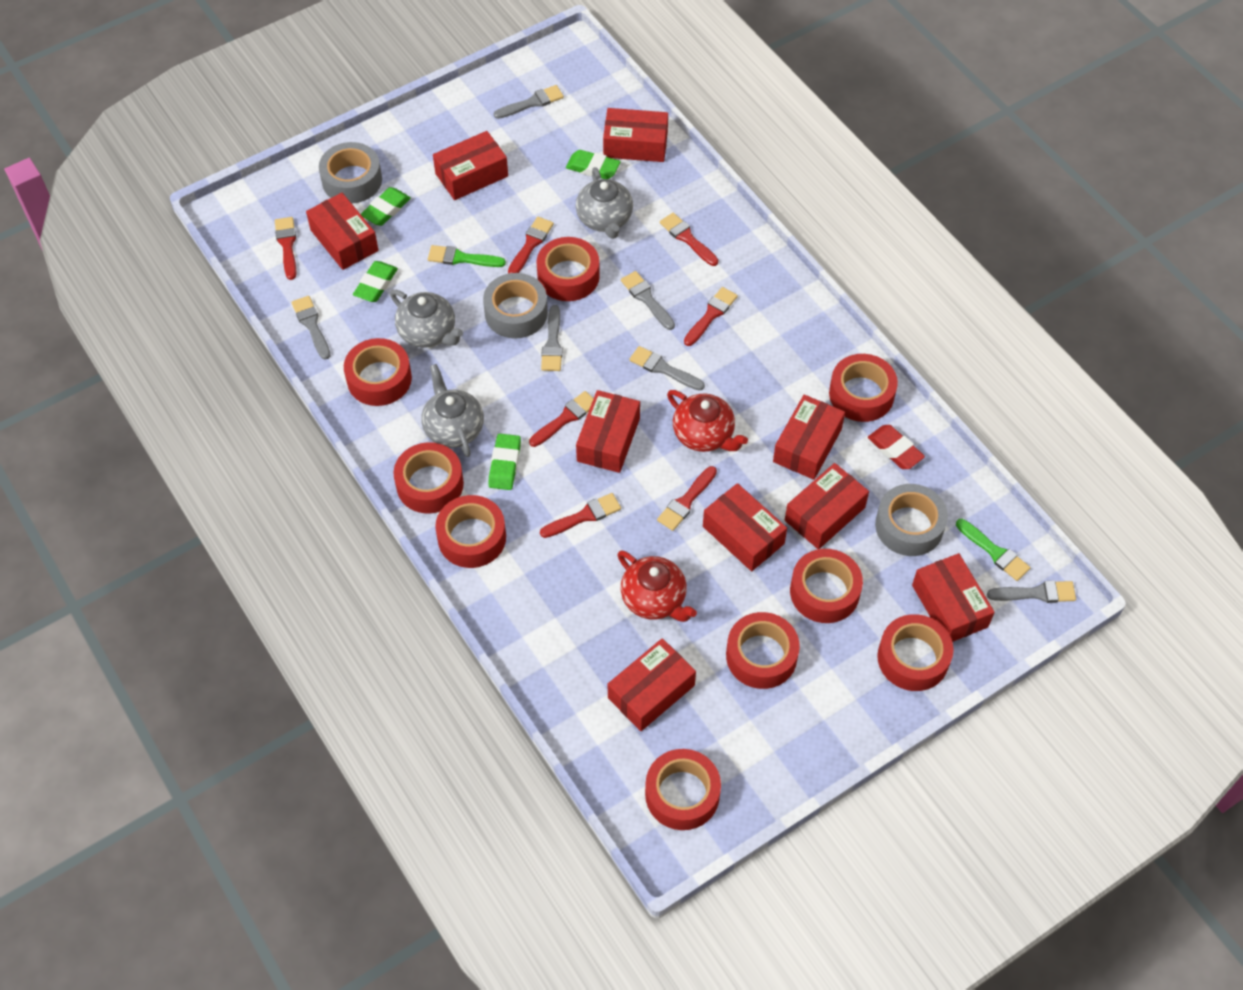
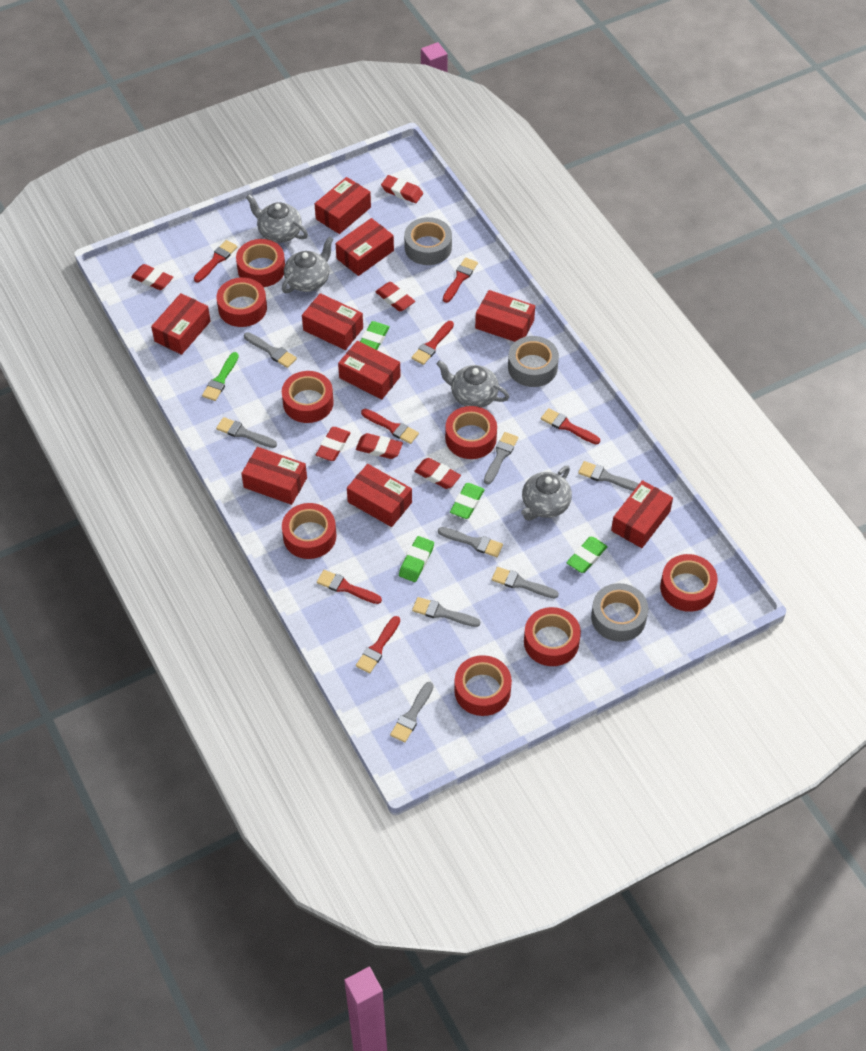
green brush: [428,245,506,267] [956,519,1030,581] = 2 -> [202,352,239,401] = 1
grey brush: [291,296,331,360] [494,85,564,119] [541,305,563,371] [621,271,675,330] [629,346,705,391] [987,581,1076,603] = 6 -> [216,417,277,448] [244,332,297,368] [390,682,434,743] [412,597,480,627] [438,527,503,557] [484,432,518,485] [492,567,559,598] [578,461,639,491] = 8
grey teapot: [390,290,463,348] [422,364,484,457] [576,167,633,239] = 3 -> [246,194,308,243] [282,236,333,293] [437,360,509,408] [521,465,572,521] = 4
red eraser: [868,425,925,469] = 1 -> [131,264,173,290] [316,427,350,461] [356,433,403,459] [375,282,415,311] [381,175,423,203] [414,458,461,489] = 6
red tape: [344,338,412,406] [393,442,464,514] [435,495,506,568] [536,237,600,301] [645,749,721,830] [726,612,800,689] [790,549,863,623] [829,354,898,422] [877,614,954,691] = 9 -> [216,277,267,327] [236,239,285,287] [282,371,334,423] [282,503,336,559] [445,406,497,459] [454,655,512,716] [524,607,581,666] [660,554,718,612] = 8
red teapot: [617,550,697,622] [667,390,748,452] = 2 -> none = 0

